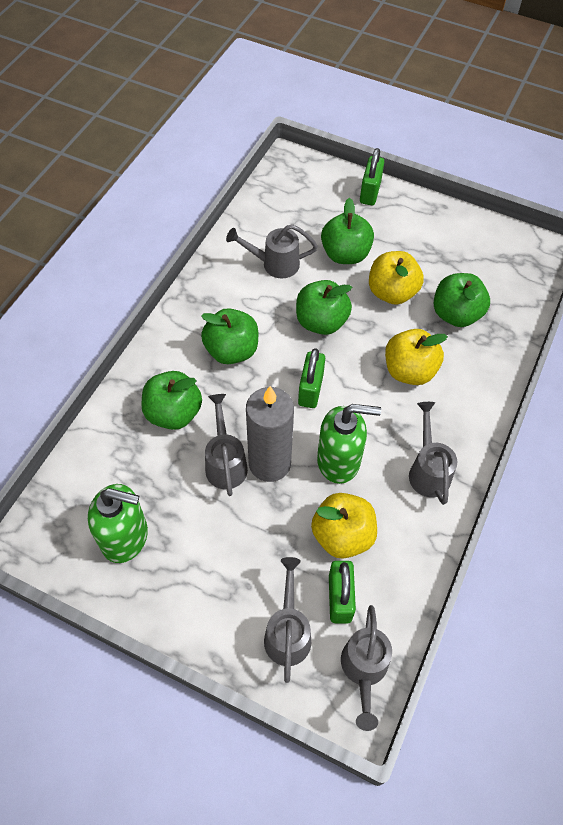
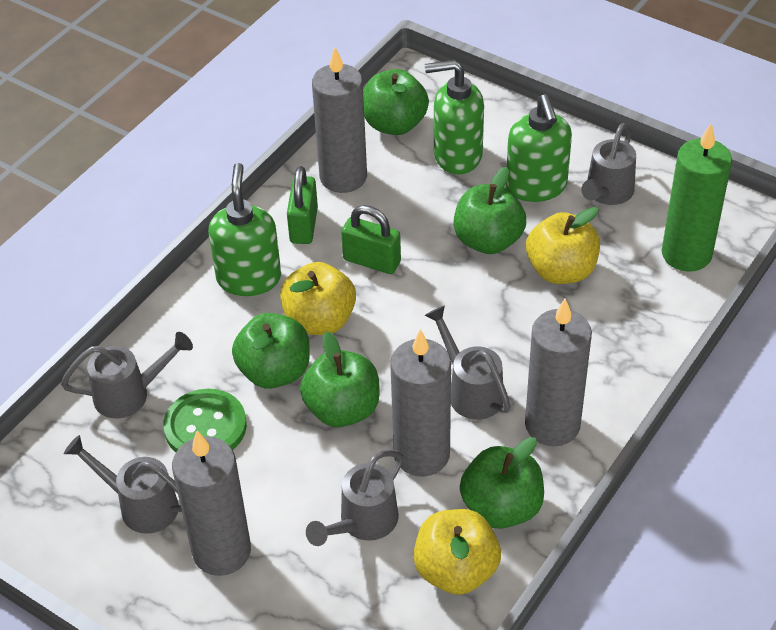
green button: none = 0 -> [163,389,247,452] = 1
green candle: none = 0 -> [662,124,732,272] = 1
green padlock: [298,348,325,408] [329,561,356,623] [360,148,384,205] = 3 -> [287,166,318,244] [341,205,401,274] = 2
green soap dispenser: [88,484,148,563] [317,404,381,484] = 2 -> [208,163,281,296] [425,60,484,174] [506,94,572,202] = 3
grey candle: [246,386,294,482] = 1 -> [172,431,251,576] [312,47,367,193] [390,329,451,477] [525,299,592,446] = 4

